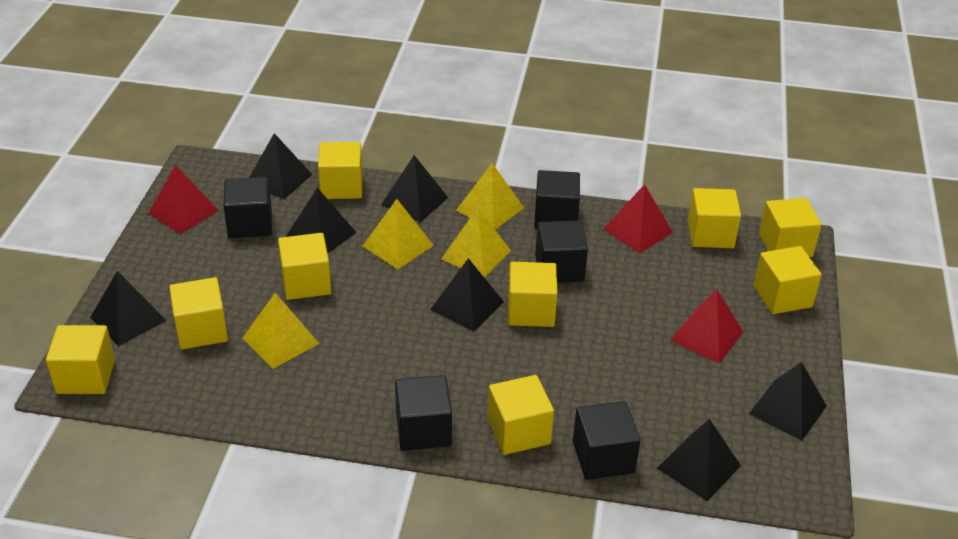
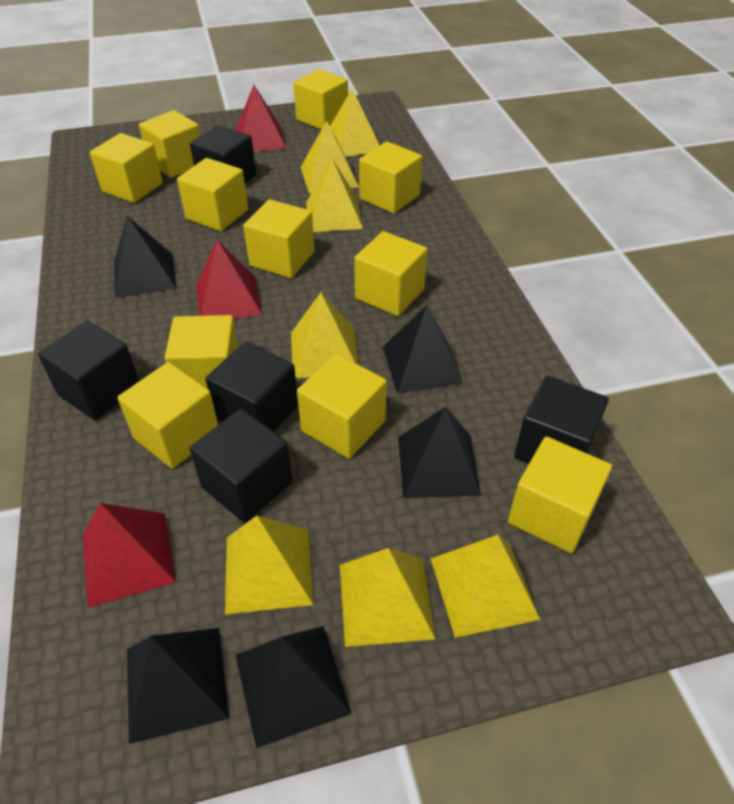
black pyramid: [90,271,167,346] [249,133,312,199] [286,188,357,253] [381,155,448,222] [430,258,504,332] [657,419,741,501] [749,362,827,441] = 7 -> [114,216,176,298] [127,628,229,744] [236,626,352,748] [383,305,463,394] [398,407,481,498] = 5
yellow cube: [46,325,115,394] [169,277,228,350] [278,233,331,300] [318,142,363,199] [488,375,554,455] [508,262,558,327] [688,188,741,248] [753,246,822,314] [759,198,822,257] = 9 -> [90,133,163,203] [118,362,218,469] [139,110,200,178] [165,315,239,389] [177,158,248,231] [243,200,315,278] [293,69,348,130] [297,354,387,459] [354,231,427,316] [359,142,422,214] [508,436,612,553] = 11
yellow pyramid: [243,293,319,369] [363,199,434,269] [441,208,511,278] [456,163,524,230] = 4 -> [225,516,313,614] [291,292,359,378] [300,120,359,193] [306,157,363,232] [330,89,380,157] [340,548,435,647] [431,535,540,638] = 7

